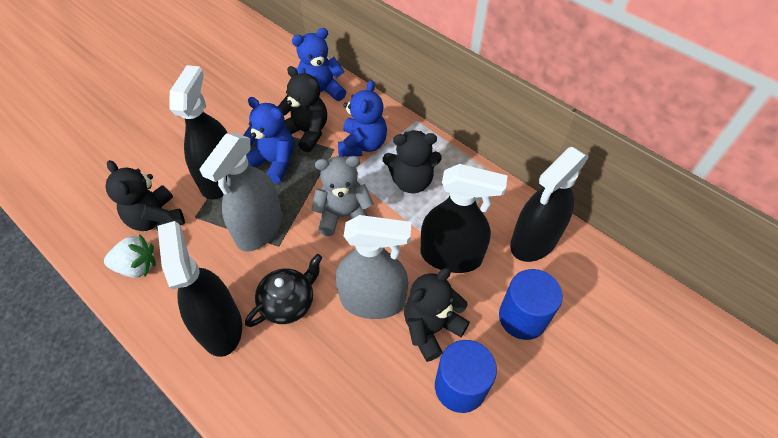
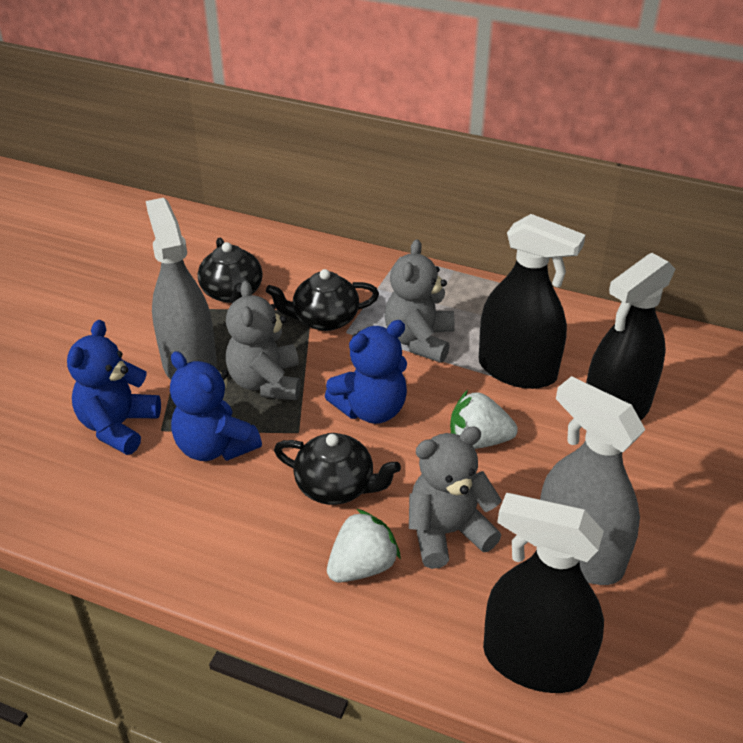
black spray bottle: [158,221,242,357] [169,65,228,200] [421,164,508,273] [510,147,589,262] = 4 -> [479,214,585,389] [483,493,604,693] [586,253,675,420] = 3
black teapot: [245,254,322,327] = 1 -> [198,238,263,303] [266,269,379,331] [274,433,401,505] = 3
black teddy bear: [105,160,185,231] [278,66,327,152] [383,130,442,193] [404,268,470,362] = 4 -> none = 0
blue cylinder: [435,340,497,413] [499,269,563,340] = 2 -> none = 0
grey teddy bear: [311,156,374,236] = 1 -> [226,281,301,400] [385,239,455,363] [409,426,502,569] = 3
white strawberry: [104,234,156,278] = 1 -> [327,509,401,583] [450,390,518,449] = 2

